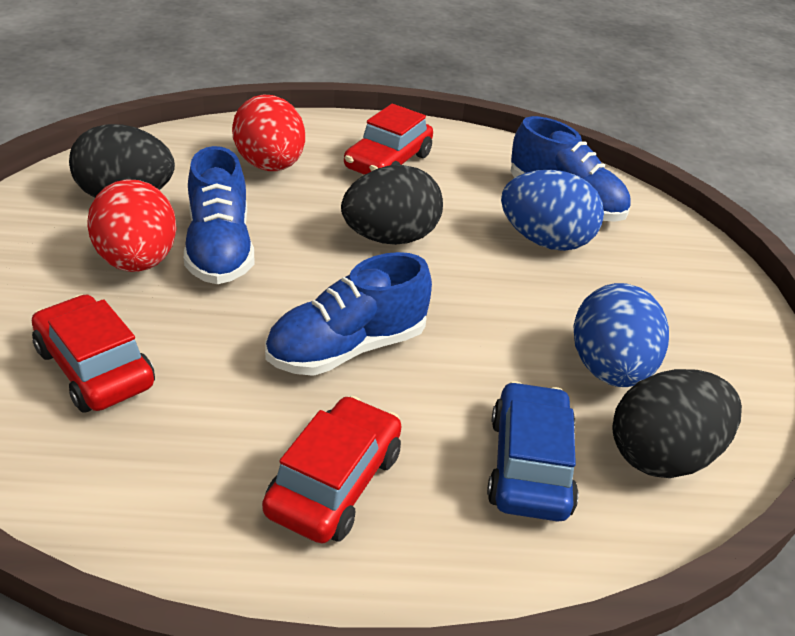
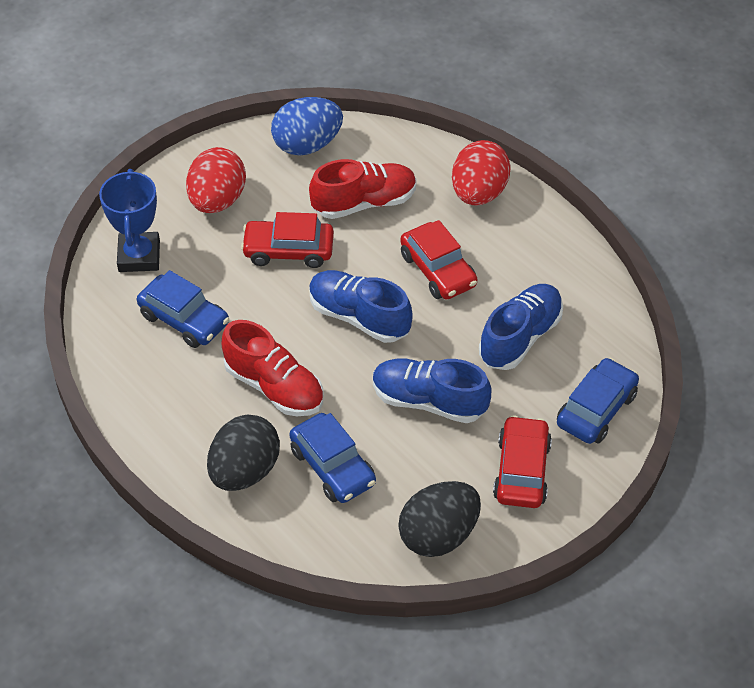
black egg: [69,124,175,198] [341,165,443,245] [613,369,742,478] = 3 -> [207,414,280,491] [398,481,481,557] = 2
blue car: [487,381,579,521] = 1 -> [137,270,229,348] [290,413,376,503] [557,358,639,444] = 3
blue egg: [501,170,604,251] [573,283,669,387] = 2 -> [271,97,343,156] = 1
blue trophy: none = 0 -> [99,169,160,272] = 1
red shoe: none = 0 -> [222,320,323,416] [309,159,417,219] = 2

